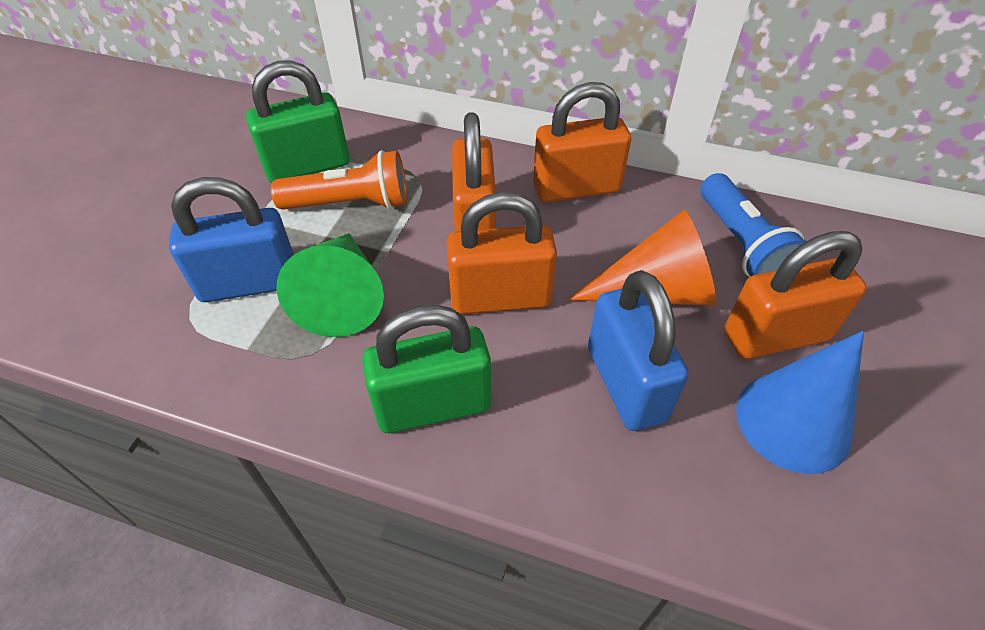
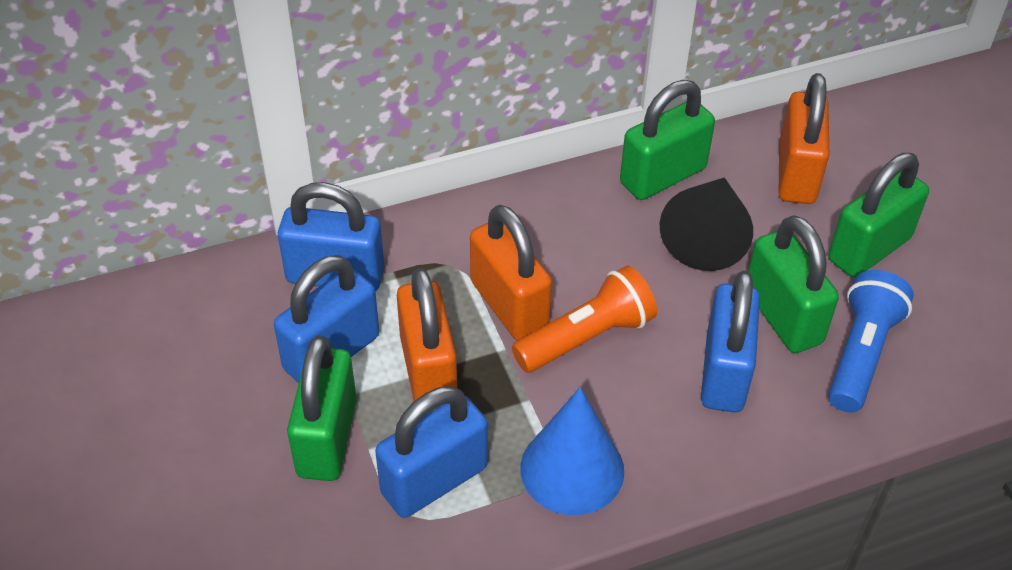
black cone: none = 0 -> [660,177,753,271] = 1
blue padlock: [169,177,294,302] [588,270,689,431] = 2 -> [274,255,379,383] [278,182,384,292] [375,386,488,518] [701,271,760,412] = 4
green cone: [276,233,384,337] = 1 -> none = 0
green padlock: [246,60,349,183] [362,304,491,433] = 2 -> [287,336,357,481] [620,80,715,200] [748,215,839,353] [828,153,929,278] = 4
orange cone: [568,210,716,306] = 1 -> none = 0
orange padlock: [446,192,557,314] [452,112,496,231] [533,82,631,202] [724,231,867,359] = 4 -> [397,268,457,408] [470,205,552,341] [779,73,830,204] = 3

